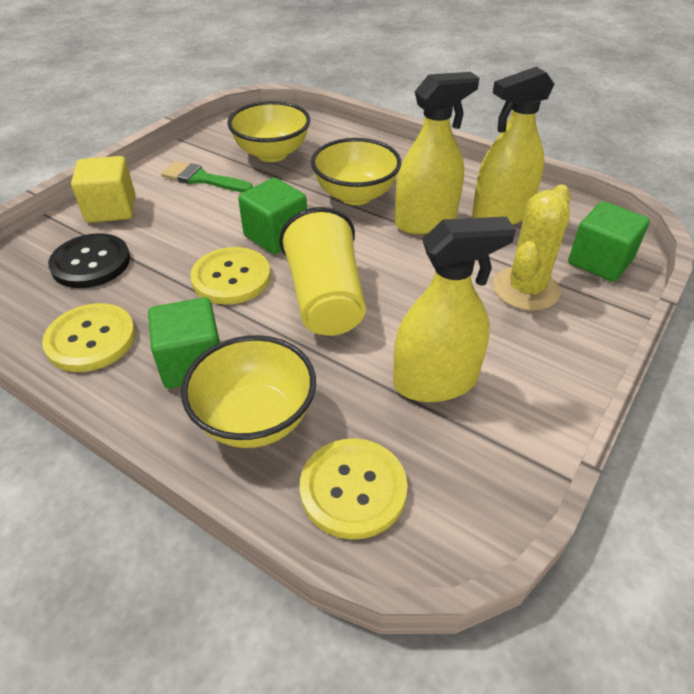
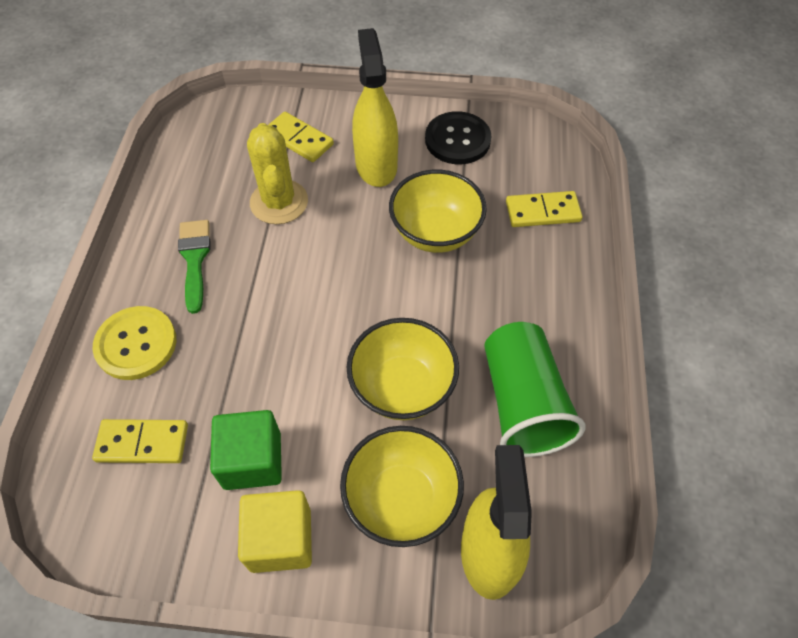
green cube: [148,297,220,389] [238,178,307,254] [568,201,650,282] = 3 -> [210,410,282,490] = 1
green cup: none = 0 -> [484,322,586,457] = 1
yellow button: [42,303,136,372] [190,247,271,304] [300,438,408,540] = 3 -> [93,306,176,380] = 1
yellow cup: [279,207,366,336] = 1 -> none = 0
yellow domino: none = 0 -> [92,419,188,463] [268,112,334,162] [506,191,583,227] = 3
yellow spray bottle: [393,217,516,402] [395,72,479,234] [472,67,555,225] = 3 -> [352,28,398,187] [461,445,532,600] = 2

